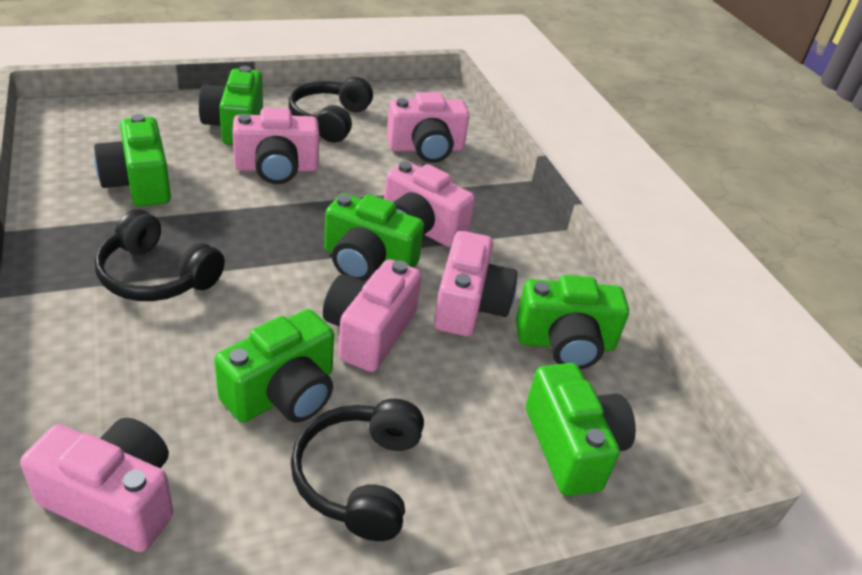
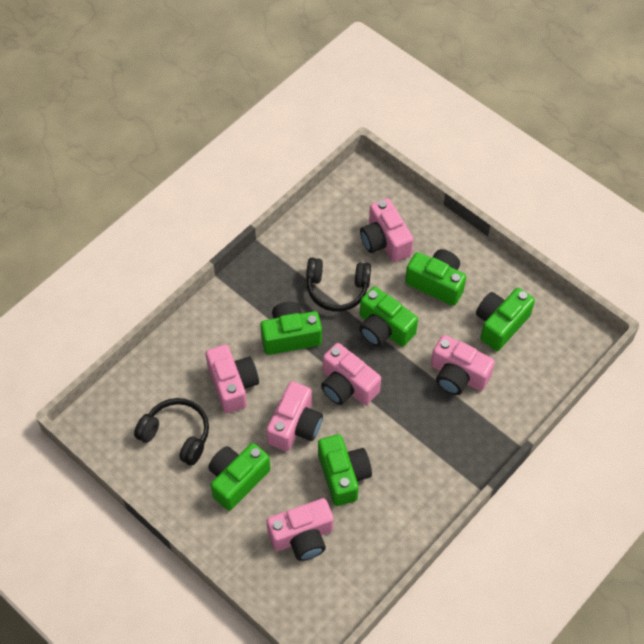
black headphones: [95,209,225,301] [289,77,373,142] [291,399,424,541] = 3 -> [134,398,209,466] [306,258,371,312] = 2

